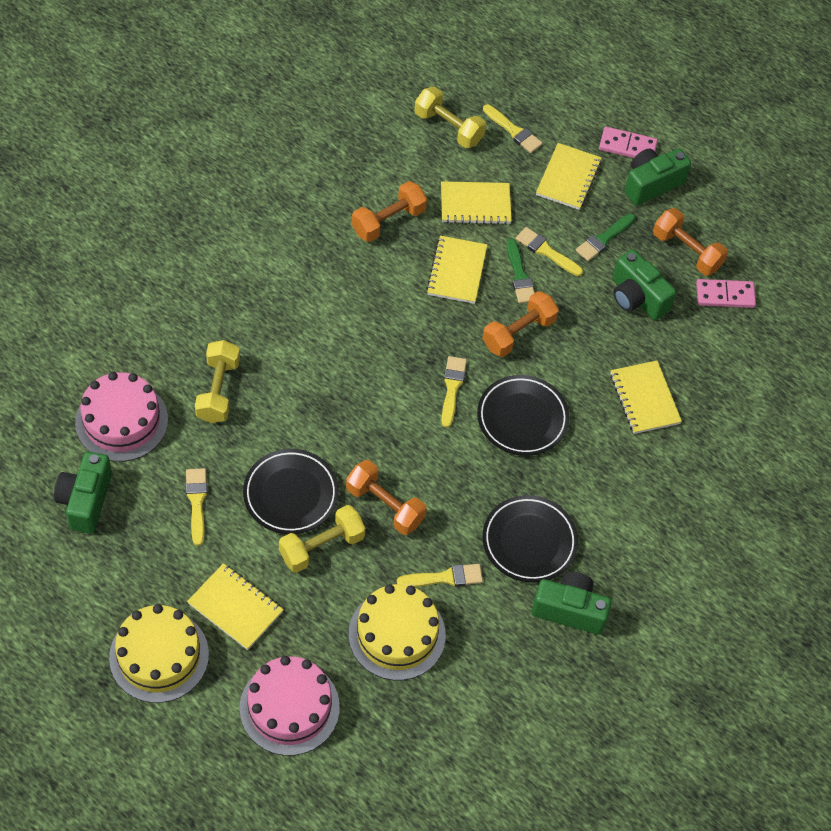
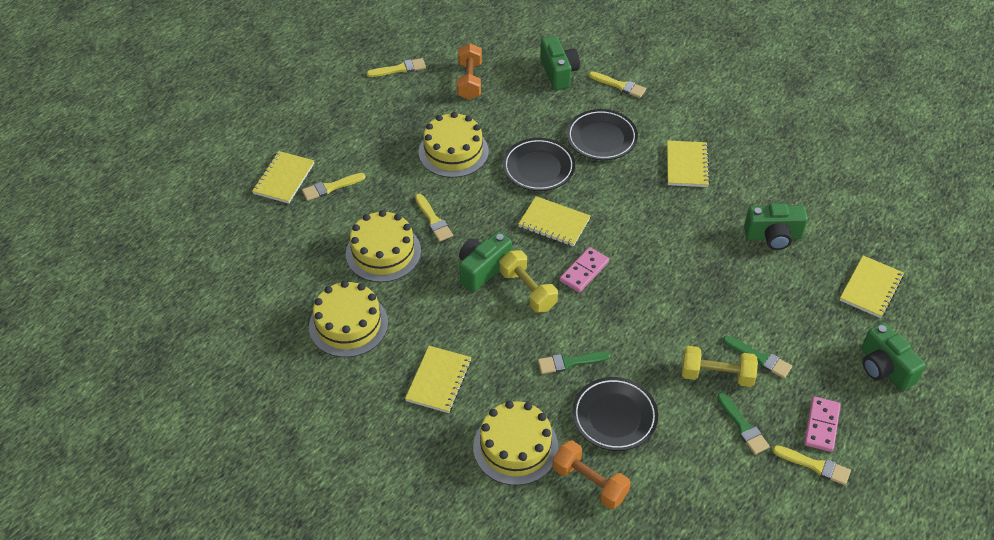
green brush: [507,239,535,304] [576,213,635,261] = 2 -> [538,351,610,374] [717,392,770,455] [723,336,792,378] = 3
orange dumbbell: [346,460,427,535] [352,181,427,242] [482,291,559,357] [653,208,728,276] = 4 -> [457,43,482,100] [553,440,631,509] = 2
pink cake: [75,372,168,462] [240,656,340,756] = 2 -> none = 0
yellow cake: [109,604,209,703] [349,584,446,680] = 2 -> [309,281,388,357] [346,210,421,282] [419,112,489,178] [473,401,559,485] = 4
yellow dumbbell: [195,340,240,423] [279,505,365,573] [414,86,486,148] = 3 -> [500,250,558,313] [682,346,758,387] = 2

